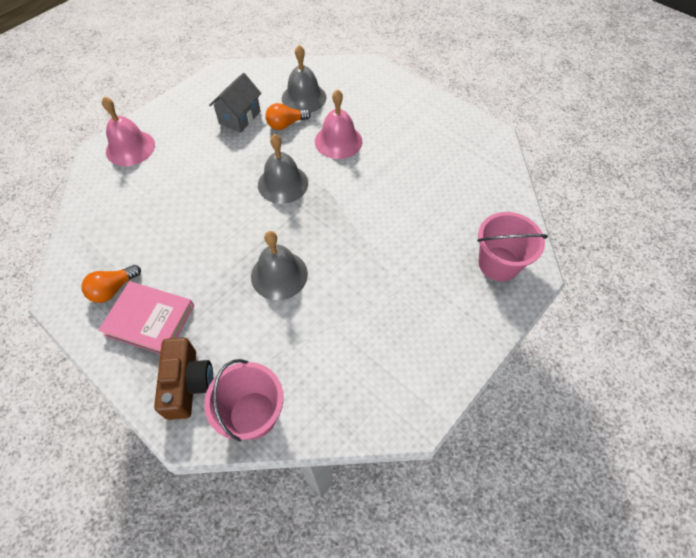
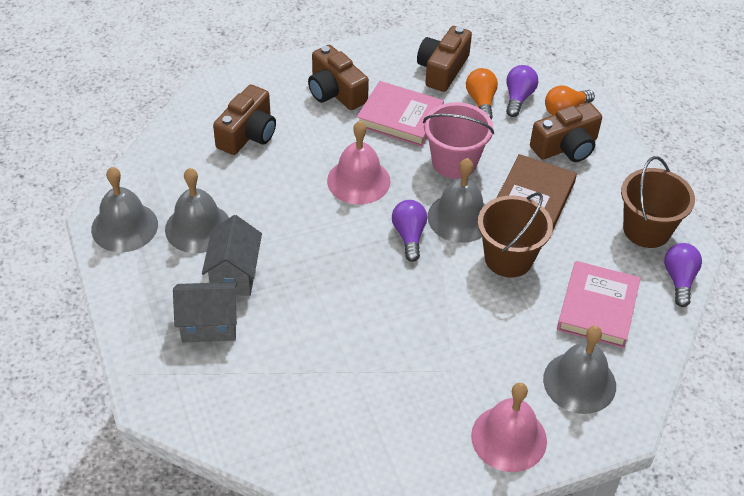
brown book: none = 0 -> [497,154,577,229] = 1
brown bucket: none = 0 -> [478,192,553,278] [621,156,695,248] = 2
brown camera: [154,337,213,420] = 1 -> [213,85,276,155] [308,45,369,110] [417,26,472,92] [530,103,602,162] = 4
grey bell: [251,231,308,300] [258,134,308,204] [282,45,326,113] = 3 -> [91,167,158,252] [165,168,229,253] [427,158,485,243] [543,326,616,414] = 4
grey house: [209,73,262,133] = 1 -> [173,282,237,343] [202,215,262,296] = 2
pink book: [98,281,194,354] = 1 -> [357,81,444,147] [557,261,641,348] = 2
pink bucket: [204,359,284,442] [477,212,548,281] = 2 -> [423,102,494,179] = 1
purple light bulb: none = 0 -> [392,200,427,262] [506,65,538,117] [664,243,702,307] = 3

